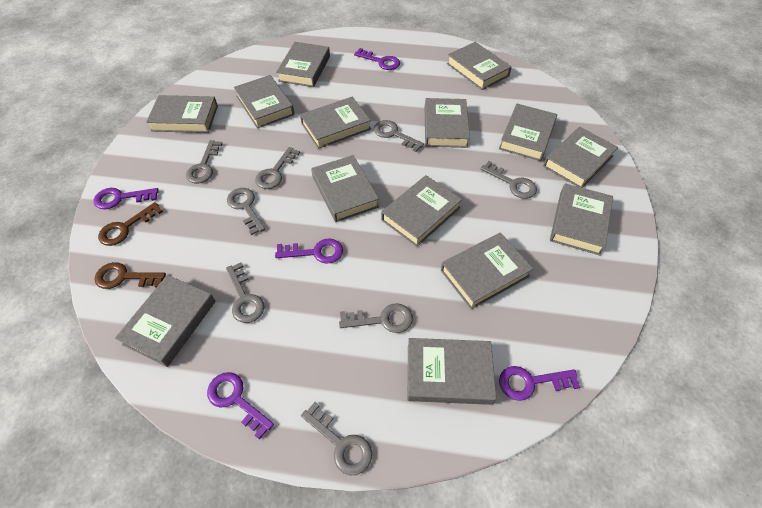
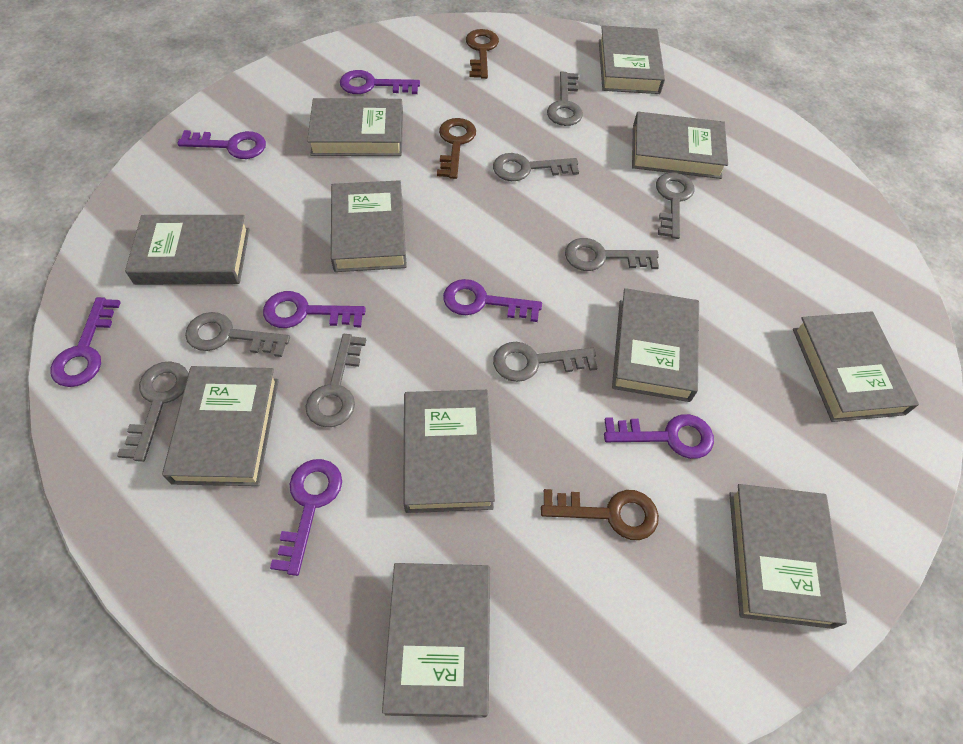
brown key: [95,262,166,289] [98,202,163,246] = 2 -> [437,118,476,179] [466,29,499,79] [541,489,659,540] = 3
grey book: [115,275,216,367] [146,95,218,133] [234,75,295,129] [276,42,330,87] [300,97,371,149] [311,155,379,222] [381,175,462,247] [407,338,496,405] [425,98,470,148] [441,232,533,309] [447,42,512,90] [499,104,557,161] [543,127,618,188] [550,183,613,255] = 14 -> [125,215,250,285] [162,366,279,486] [307,98,403,156] [331,180,407,272] [382,563,490,718] [403,390,495,513] [599,25,665,94] [612,288,699,402] [632,112,728,179] [729,484,847,629] [793,311,919,422] = 11
purple key: [94,188,159,209] [207,372,274,440] [275,238,343,264] [354,48,400,70] [499,366,580,401] = 5 -> [50,297,121,387] [177,130,266,159] [263,291,366,328] [270,459,342,576] [340,70,420,94] [443,279,542,322] [604,414,714,459] = 7

